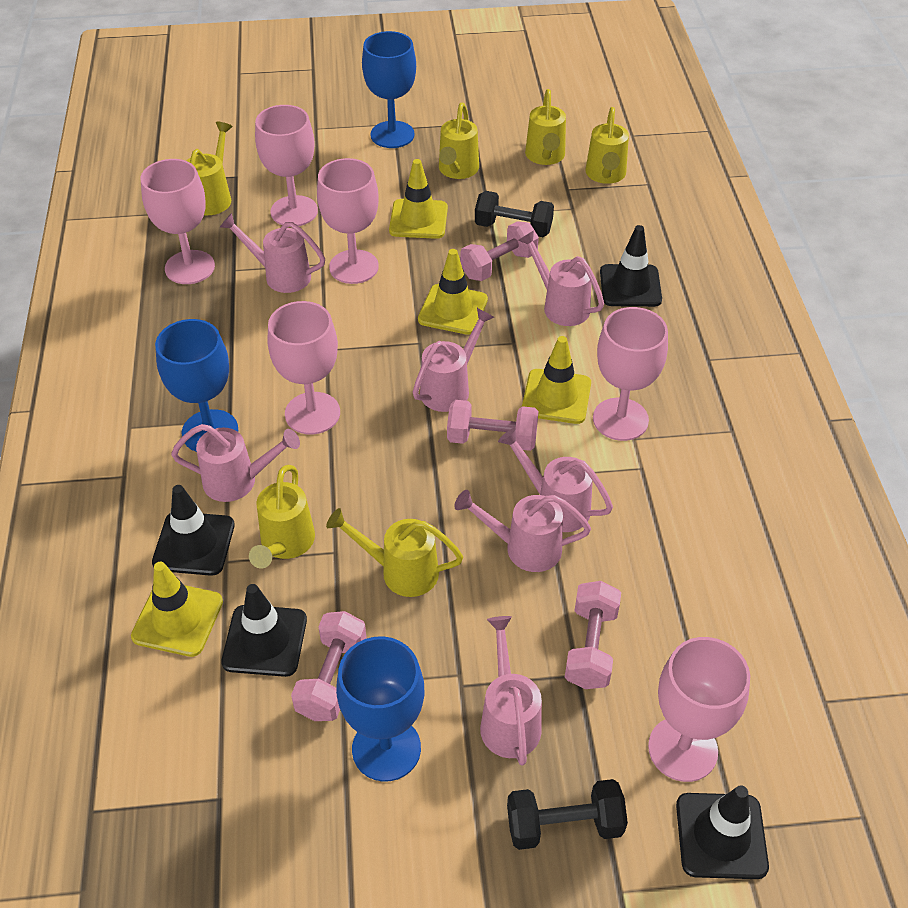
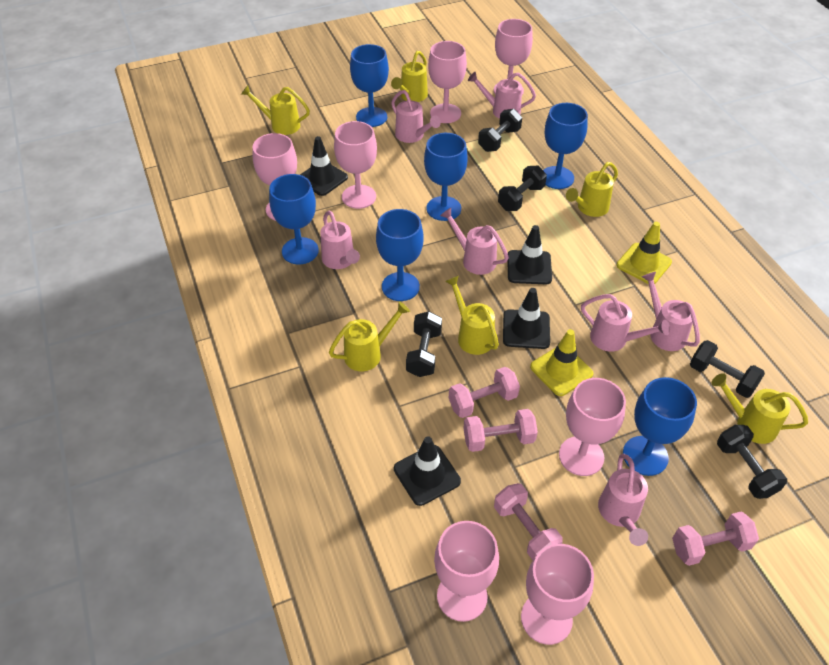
black dumbbell: [475,191,554,237] [507,779,628,850] = 2 -> [406,311,442,377] [478,109,522,152] [498,166,547,211] [690,340,765,398] [717,425,787,499] = 5
blue goblet: [155,319,238,452] [336,636,424,782] [362,31,416,148] = 3 -> [269,174,319,264] [350,44,389,127] [376,209,423,301] [424,133,467,221] [543,103,588,189] [623,377,697,476] = 6
pink goblet: [141,159,215,284] [255,105,318,226] [268,301,340,435] [317,158,379,284] [593,307,668,441] [648,637,750,782] = 6 -> [253,133,297,221] [334,121,377,209] [428,41,467,123] [434,521,499,622] [493,19,533,95] [521,544,594,645] [559,378,626,476] = 7
yellow traffic cone: [131,562,223,657] [389,159,448,239] [418,249,488,335] [522,336,591,424] = 4 -> [530,329,593,396] [617,222,672,284] = 2

